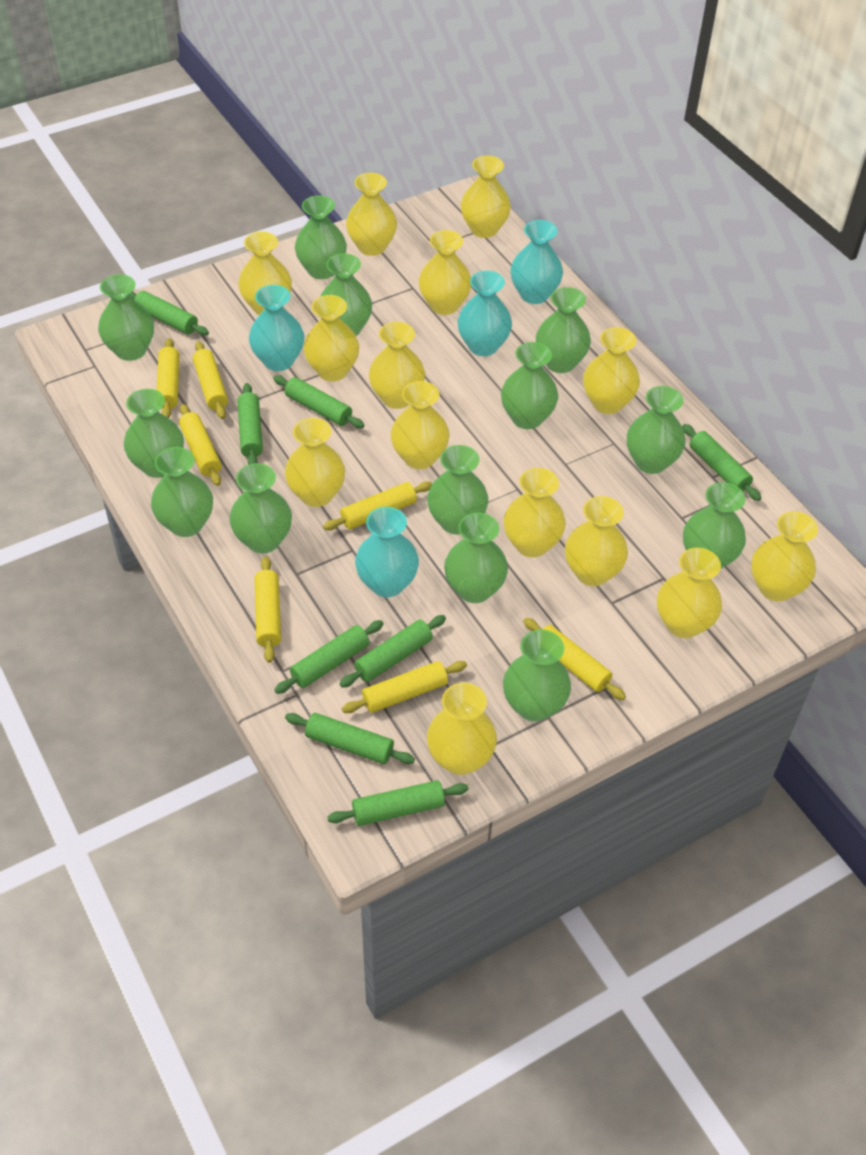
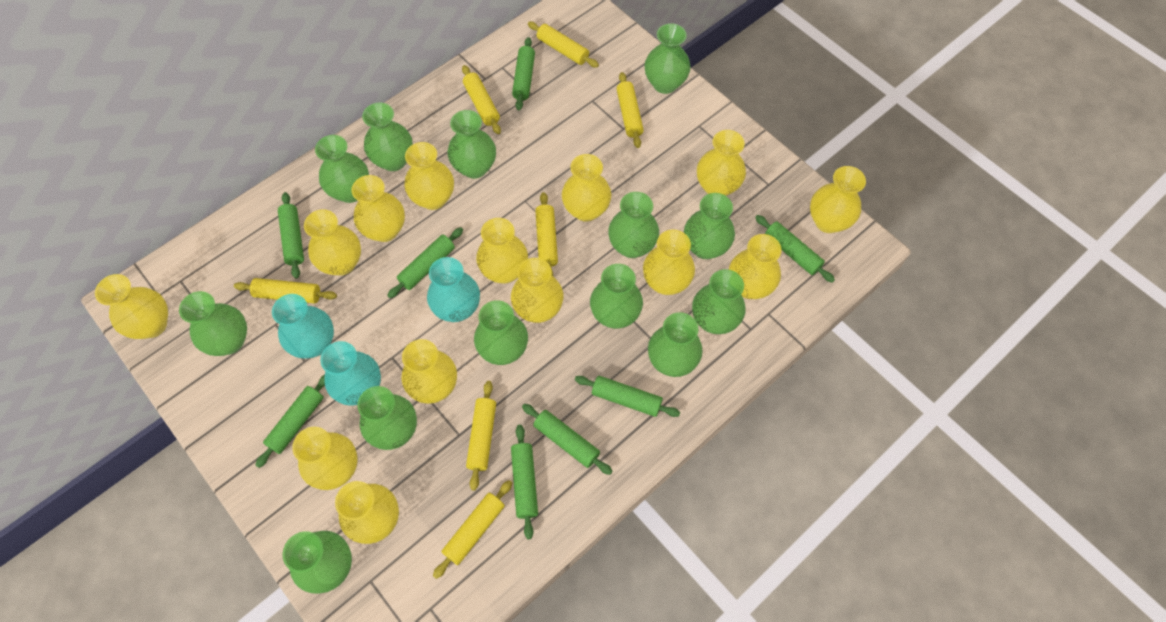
turquoise vase: [249,285,304,371] [355,507,419,597] [458,271,512,356] [510,220,563,304] = 4 -> [272,294,334,358] [320,341,381,406] [427,257,480,322] = 3

